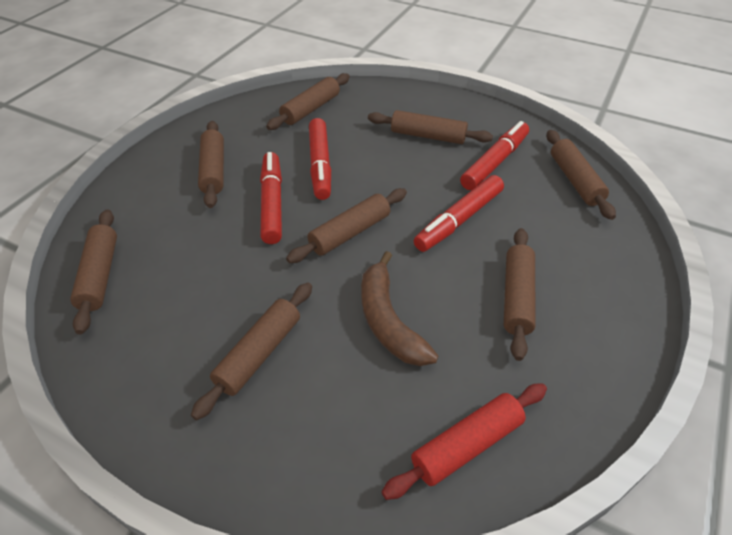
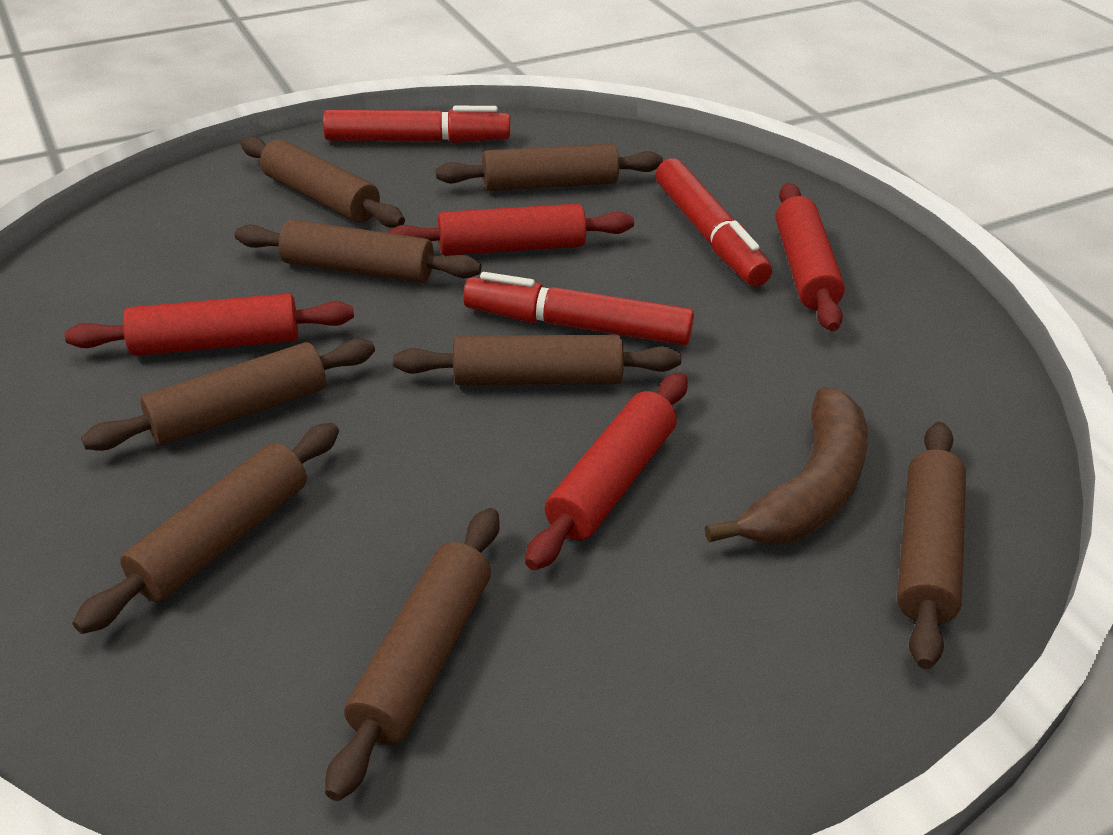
red marker: [260,152,282,244] [309,118,331,200] [414,175,504,252] [460,121,529,190] = 4 -> [323,106,510,143] [463,272,694,345] [656,158,772,286] = 3
red rolling pin: [382,383,547,500] = 1 -> [65,294,354,356] [387,204,634,256] [525,372,688,570] [776,183,845,331] = 4

